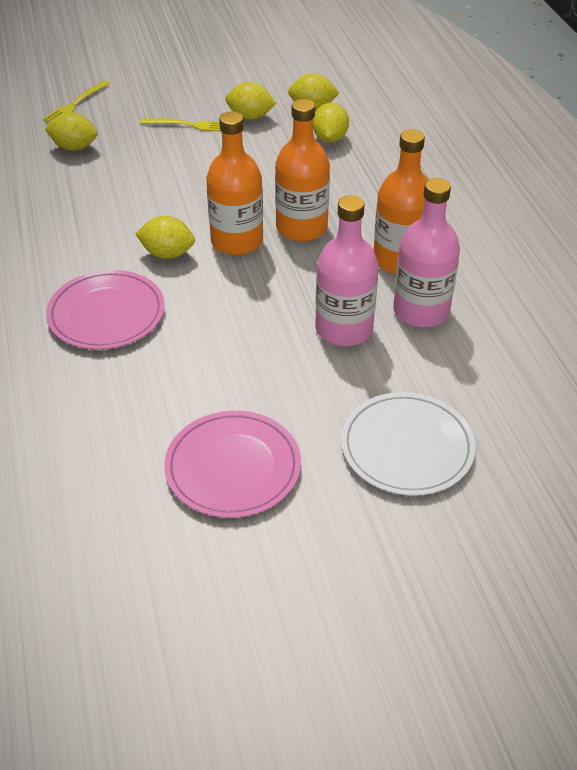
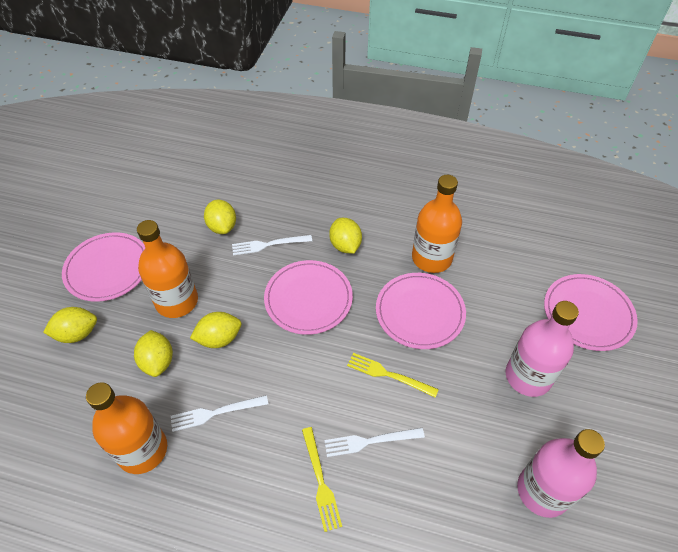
pink plate: [46,270,165,350] [164,411,301,518] = 2 -> [62,232,145,302] [264,260,353,335] [376,273,466,349] [544,274,638,351] = 4
white fork: none = 0 -> [171,395,268,432] [232,235,312,255] [324,428,425,457] = 3
white plate: [341,392,476,496] = 1 -> none = 0

